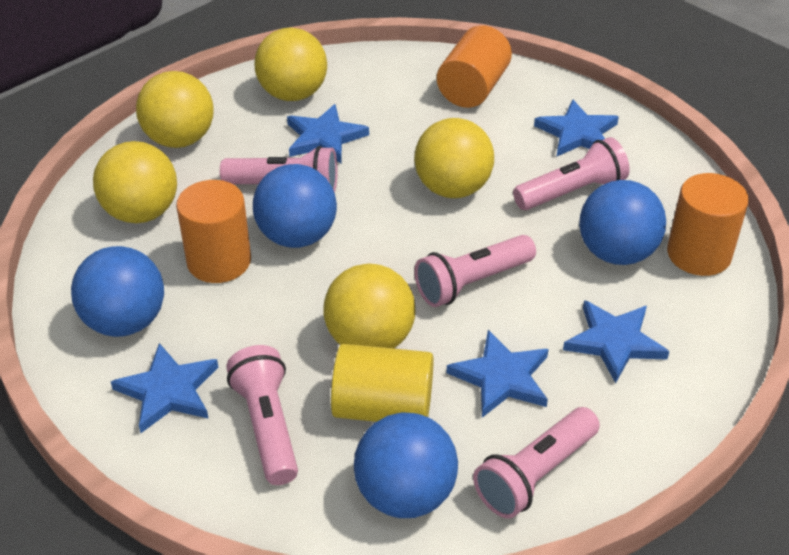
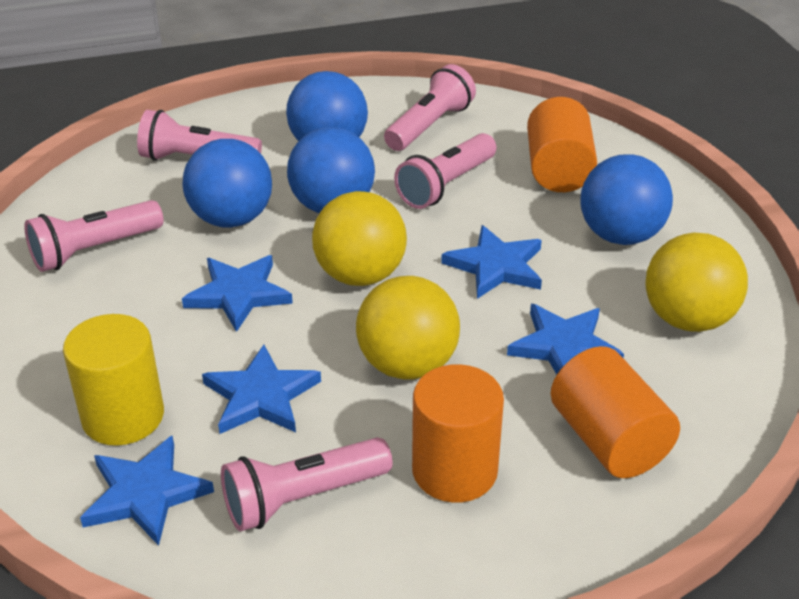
yellow ball: [93,141,177,223] [136,71,214,148] [255,28,327,101] [323,263,415,348] [414,118,494,198] = 5 -> [312,191,407,286] [356,276,460,379] [645,233,748,332] = 3

